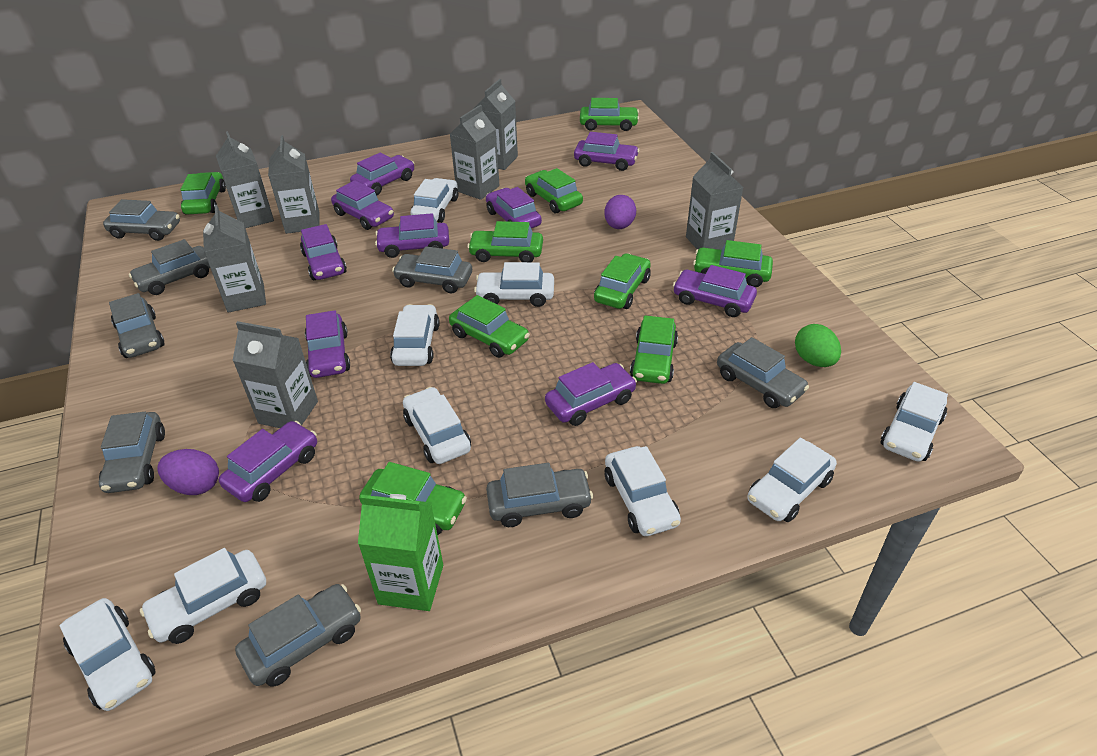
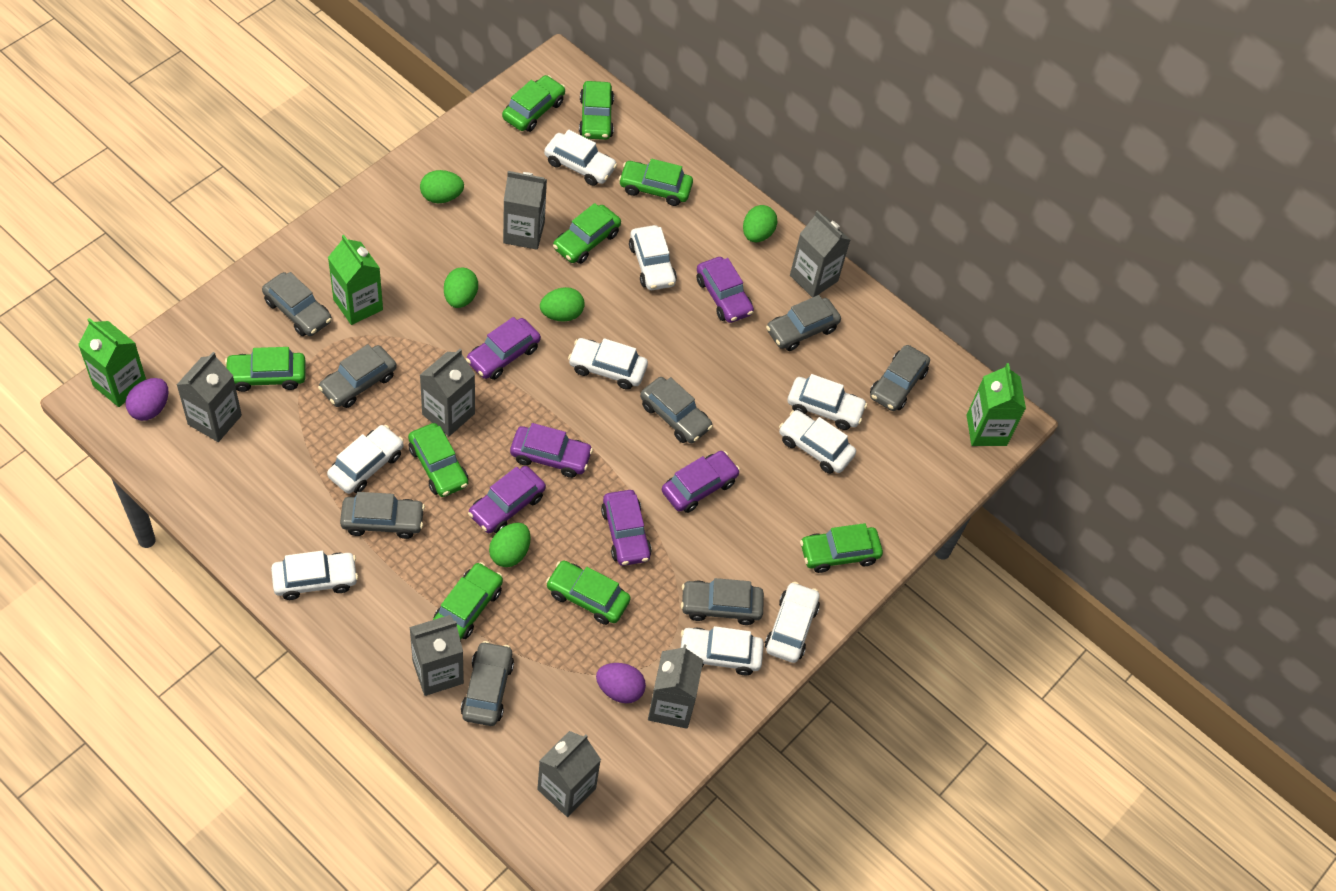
green carton: [358,494,443,611] = 1 -> [78,318,146,407] [328,235,383,325] [967,363,1026,446] = 3
green egg: [795,324,841,367] = 1 -> [420,170,464,203] [444,268,478,308] [489,523,530,567] [540,287,585,322] [743,205,777,242] = 5
purple car: [219,421,317,502] [300,224,347,280] [305,310,350,378] [331,180,394,230] [350,152,414,195] [375,213,449,258] [486,187,542,228] [545,362,637,426] [574,132,640,171] [673,265,757,317] = 10 -> [466,317,541,380] [468,466,546,533] [510,423,593,478] [601,490,652,566] [662,451,740,513] [696,257,754,323] = 6

